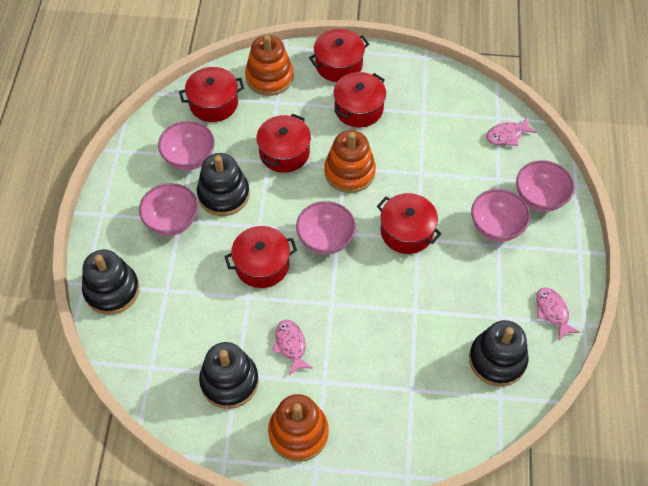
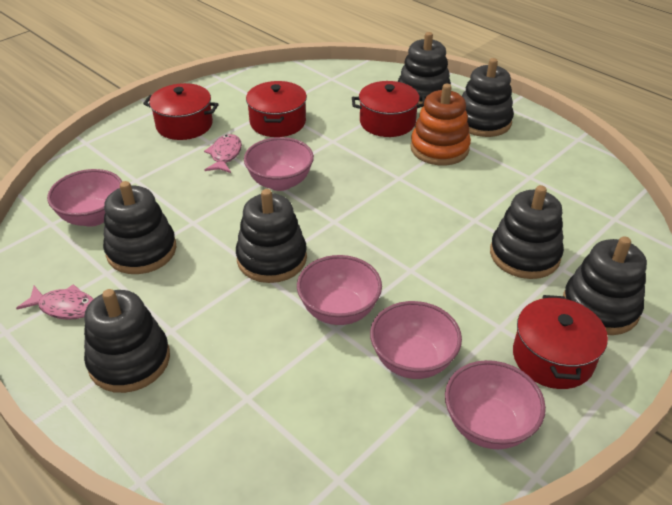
black stacking toy: [82,249,139,315] [197,153,250,216] [199,342,259,409] [469,320,528,387] = 4 -> [84,289,170,393] [103,181,176,274] [236,189,307,283] [398,32,451,105] [462,58,514,137] [490,185,564,279] [563,236,647,335] = 7
orange stacking toy: [245,35,294,96] [268,394,329,462] [324,130,376,193] = 3 -> [410,84,471,166] = 1
pink fish: [273,320,313,375] [486,117,537,146] [536,287,580,341] = 3 -> [16,284,93,320] [204,134,242,173] = 2
red pot: [179,67,244,122] [224,226,297,288] [256,114,311,173] [309,29,369,82] [334,72,386,128] [377,193,442,254] = 6 -> [143,83,219,140] [246,81,307,137] [352,81,425,137] [513,295,608,389] = 4

